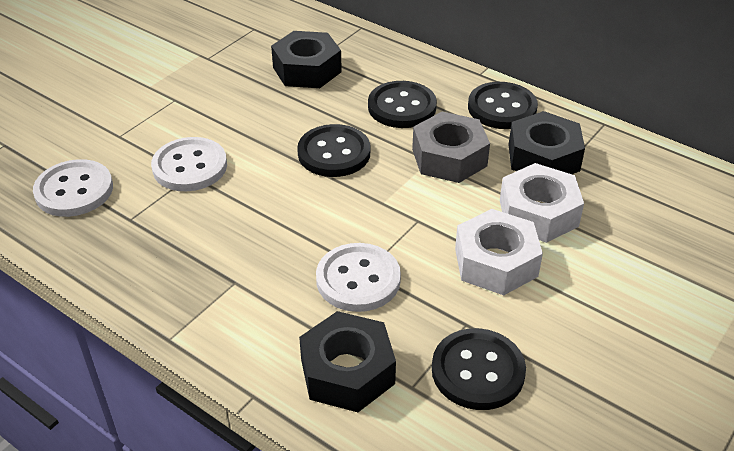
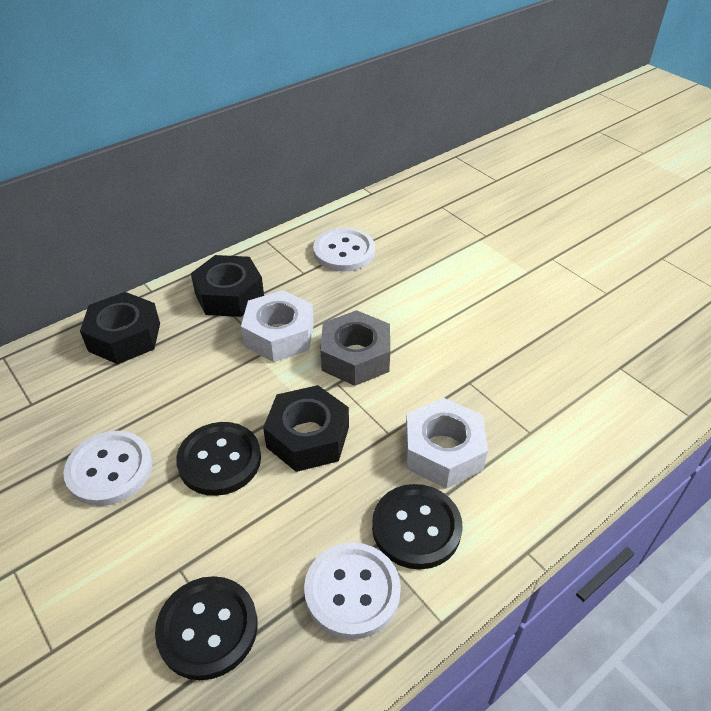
black button: [297,124,370,177] [368,81,437,128] [432,328,526,410] [468,82,538,129] = 4 -> [155,576,258,680] [176,422,261,496] [372,484,462,570] = 3

